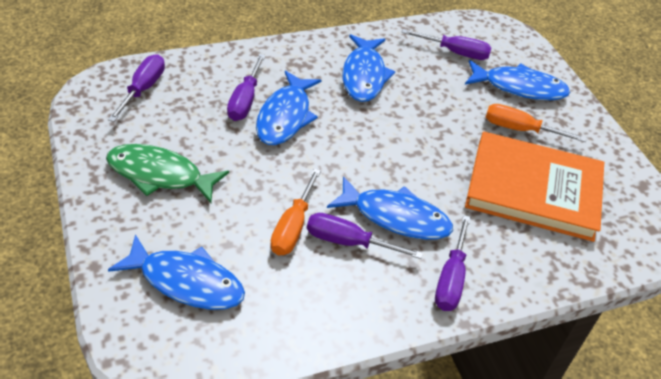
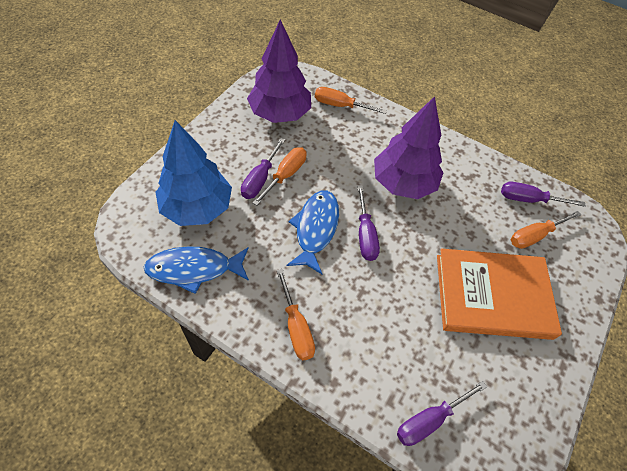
blue fish: [108,234,245,310] [256,71,322,145] [327,176,453,240] [343,34,395,102] [465,60,570,100] = 5 -> [144,246,249,294] [286,190,339,274] = 2
blue tree: none = 0 -> [156,120,232,226] = 1
green fish: [106,144,229,203] = 1 -> none = 0
orange screwdriver: [270,168,321,255] [486,104,587,142] = 2 -> [253,147,307,206] [277,269,315,360] [315,87,387,114] [511,211,581,249] = 4
purple screwdriver: [108,54,165,122] [227,54,266,121] [307,213,423,259] [401,29,492,60] [435,215,471,311] = 5 -> [241,138,285,199] [357,185,380,261] [397,381,487,446] [501,182,585,207] = 4
purple tree: none = 0 -> [247,19,311,123] [374,96,444,199] = 2

